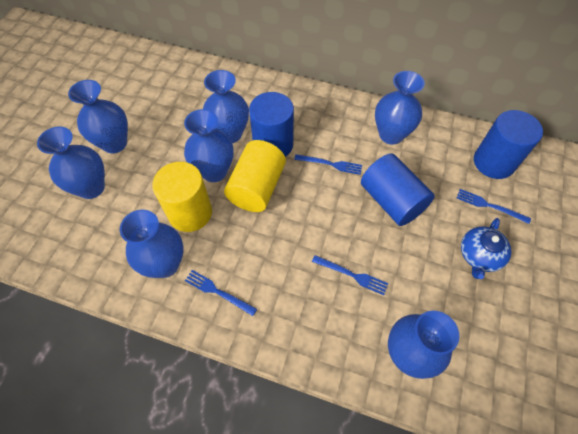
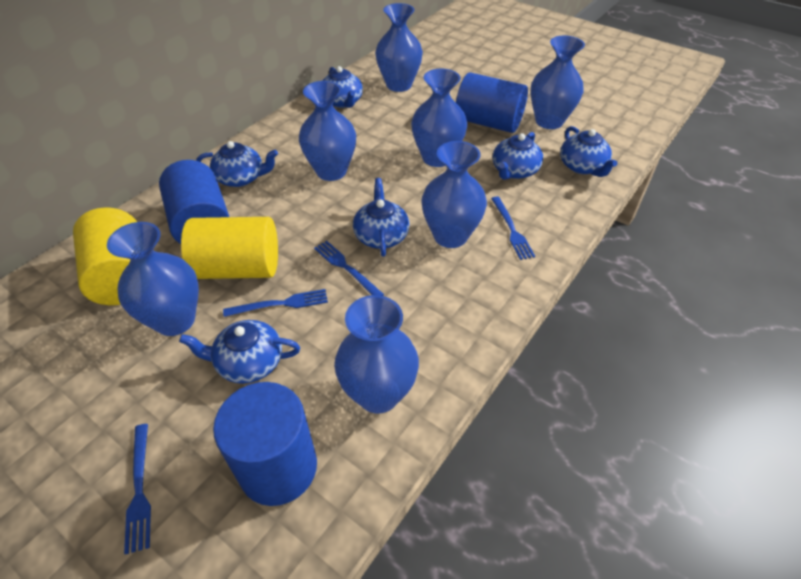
blue teapot: [461,218,512,279] = 1 -> [179,320,300,384] [197,141,278,187] [322,66,363,108] [353,178,409,257] [492,132,543,180] [560,126,617,177] = 6

